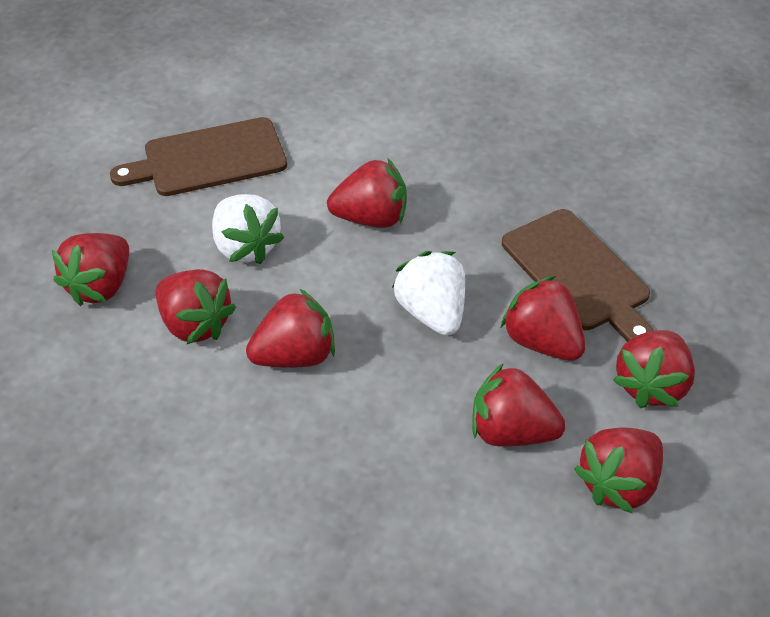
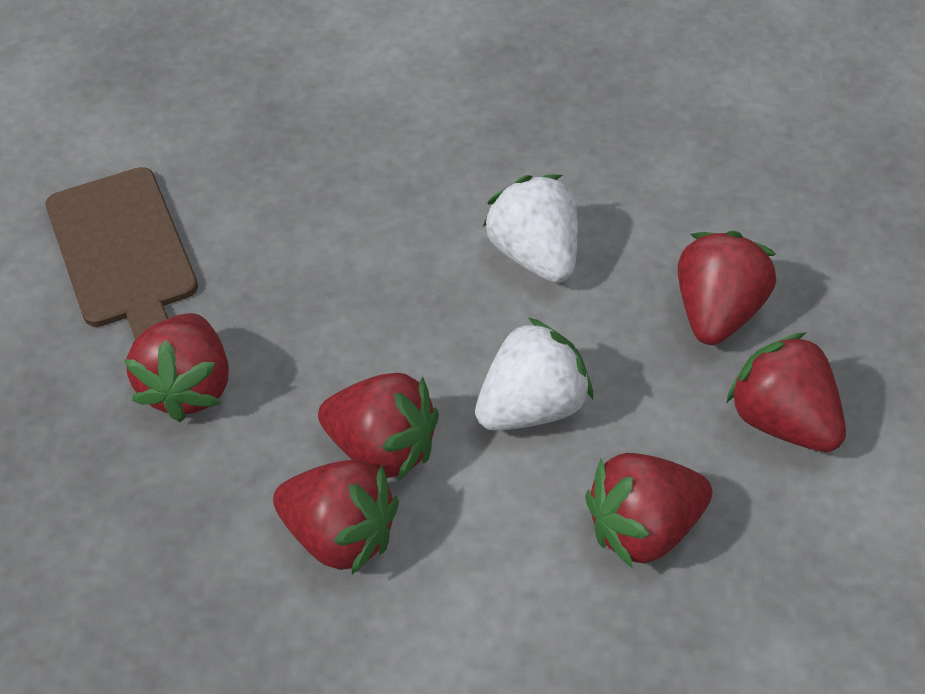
brown cutting board: [110,117,287,196] [502,209,654,342] = 2 -> [46,167,198,340] = 1
red strawberry: [52,233,129,306] [156,269,236,344] [246,288,335,368] [327,158,407,228] [472,363,566,447] [501,276,586,361] [574,428,663,514] [613,330,695,408] = 8 -> [124,313,229,422] [273,460,399,574] [318,373,439,482] [585,453,712,568] [678,231,776,345] [726,332,846,452] = 6

